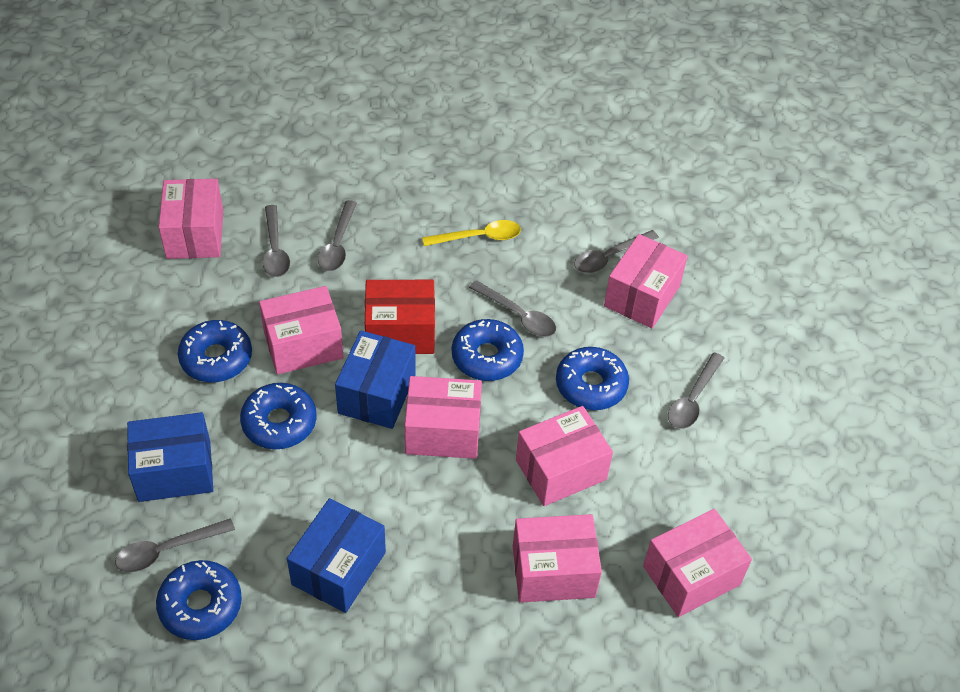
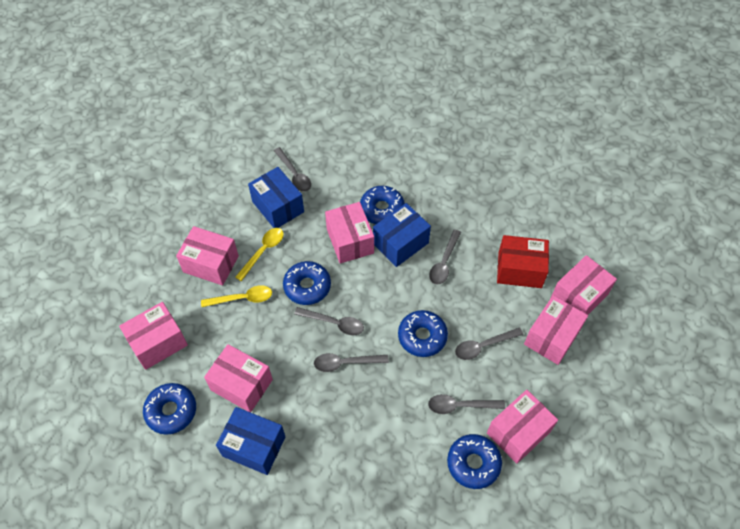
yellow spoon: [422,220,521,246] = 1 -> [201,285,272,307] [235,228,284,281] = 2

